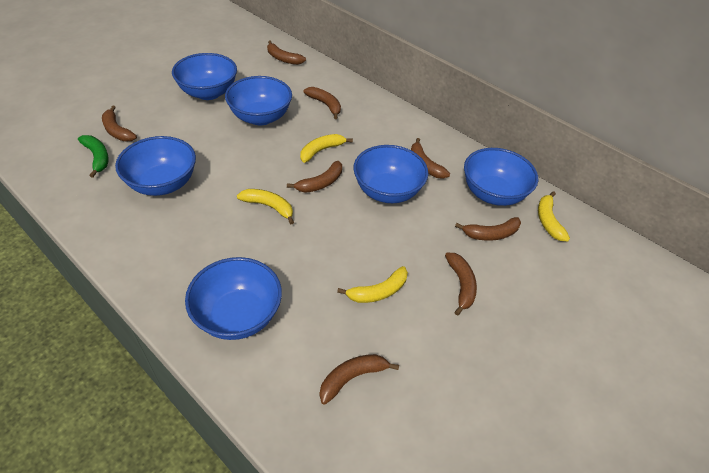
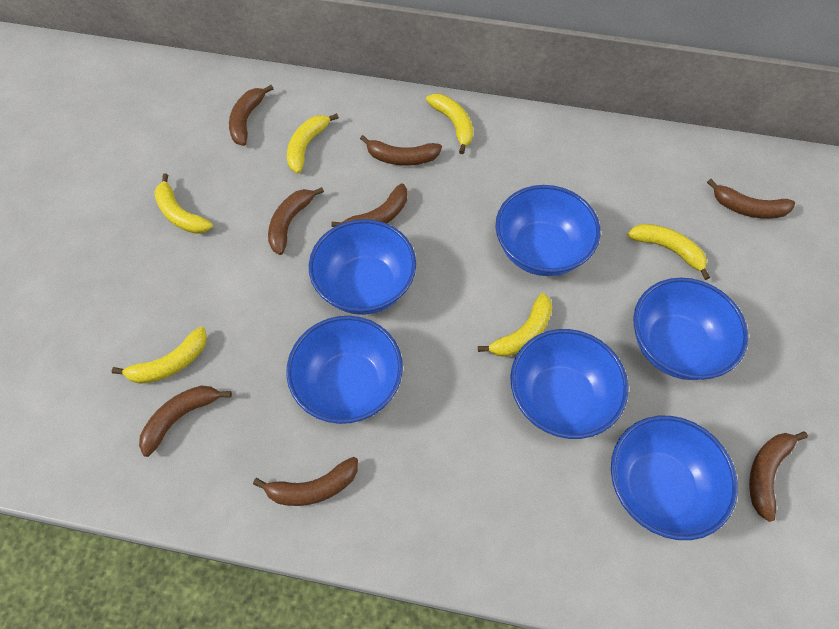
green banana: [78,135,109,178] = 1 -> none = 0
yellow banana: [237,189,294,224] [300,134,353,163] [337,266,408,303] [538,191,570,241] = 4 -> [112,327,207,384] [154,173,213,234] [287,113,339,174] [426,94,473,154] [478,293,552,357] [627,224,710,280] = 6

